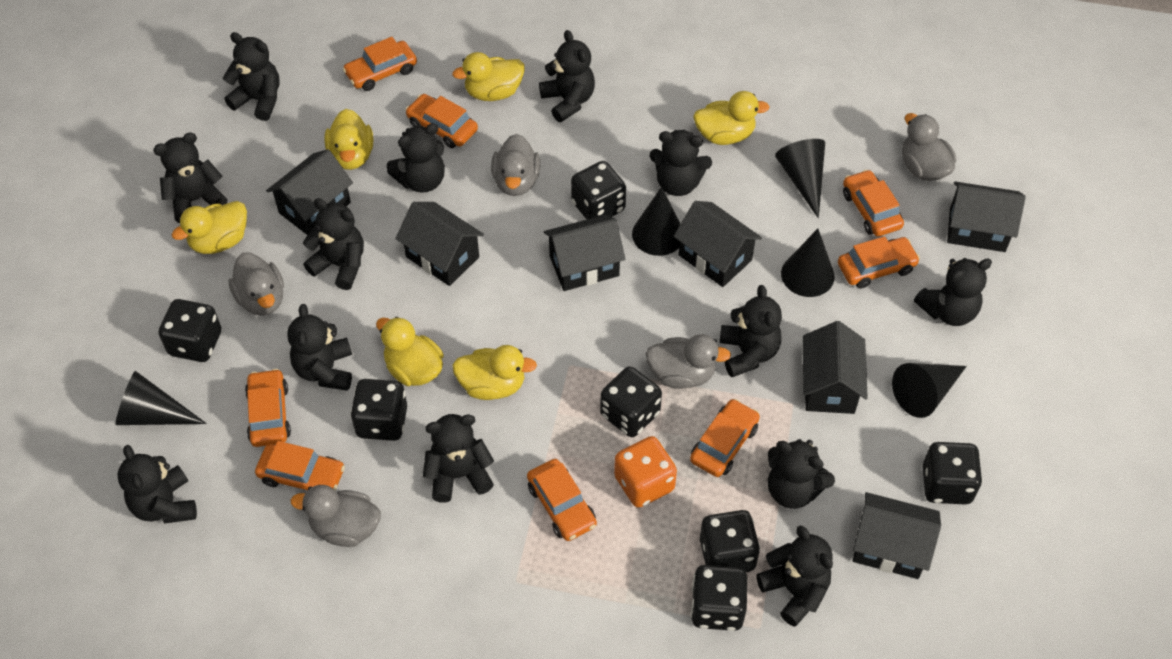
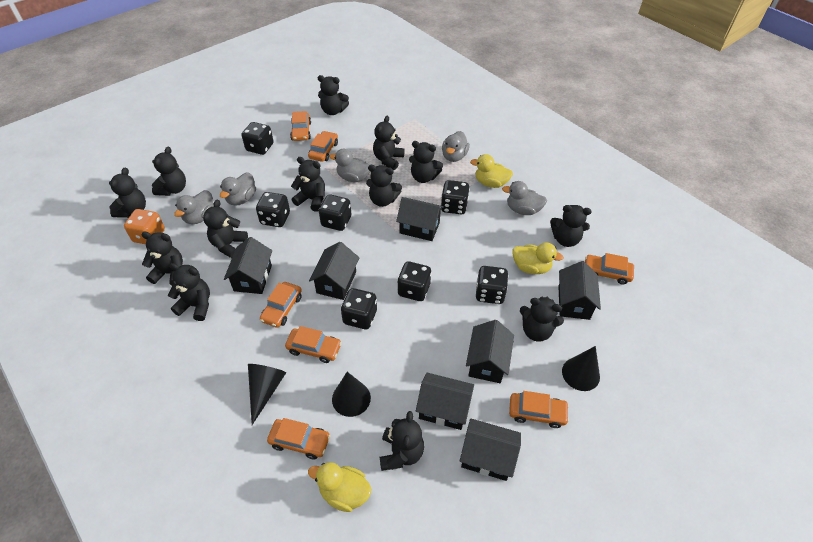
black cone: [115,371,207,425] [632,187,680,256] [775,139,825,218] [781,229,835,297] [892,363,967,418] = 5 -> [248,364,286,425] [332,372,371,417] [562,346,600,391] = 3
orange car: [245,369,291,447] [255,441,345,491] [343,37,417,91] [405,94,478,148] [527,459,597,541] [690,399,760,477] [838,236,920,289] [843,169,904,236] = 8 -> [260,282,302,328] [267,418,331,459] [285,326,342,363] [290,111,311,141] [308,131,338,162] [509,391,569,428] [585,253,634,285] = 7
yellow duck: [171,201,247,254] [325,109,373,170] [376,317,444,386] [452,52,525,101] [452,345,537,400] [693,91,770,145] = 6 -> [308,462,371,512] [470,154,513,188] [513,242,564,274] = 3

